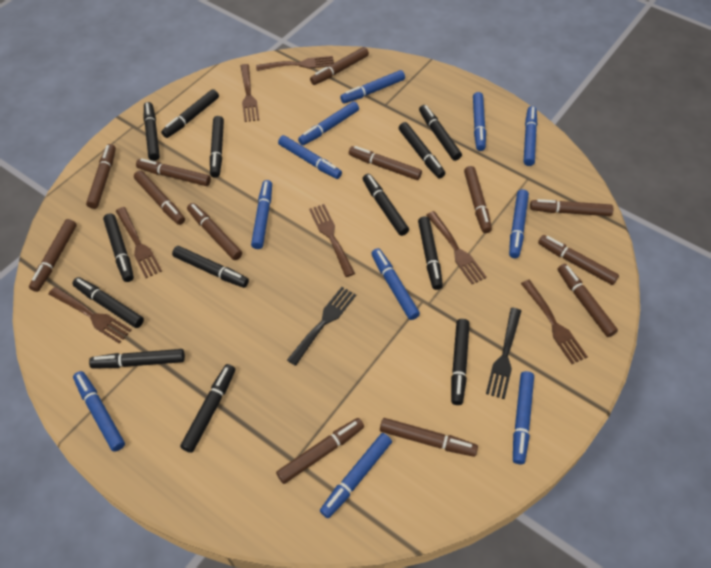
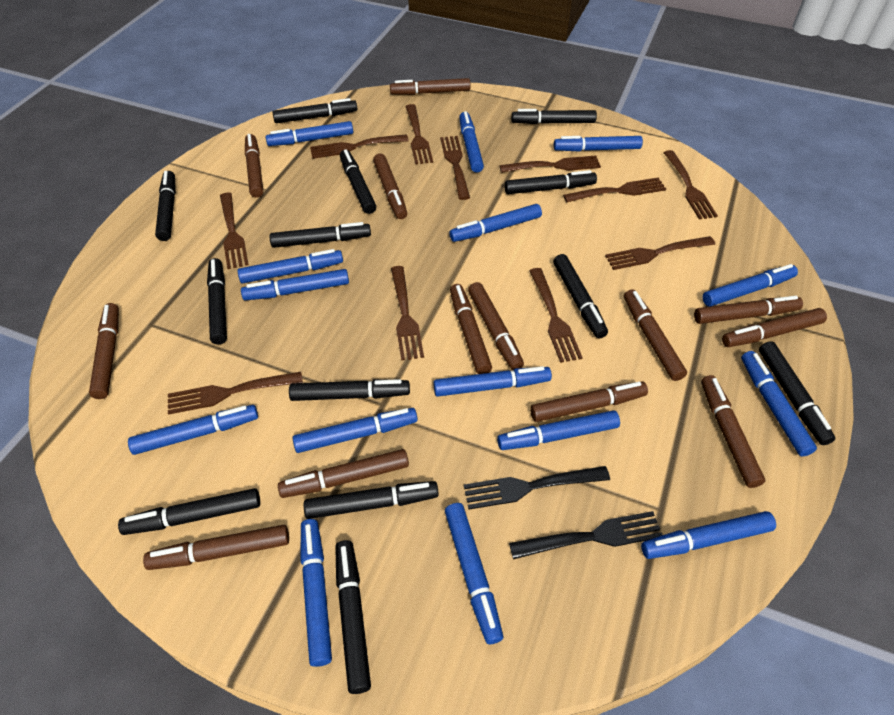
blue marker: [73,371,125,452] [251,180,272,249] [278,135,342,179] [298,102,359,145] [320,433,392,518] [340,70,405,104] [371,248,420,320] [473,92,486,151] [509,189,529,258] [513,371,534,464] [524,106,537,166] = 11 -> [128,405,258,455] [237,249,343,284] [241,269,349,300] [266,121,353,146] [293,408,418,453] [301,519,332,667] [433,366,552,397] [445,503,503,644] [449,204,542,242] [459,111,484,173] [497,410,620,450] [554,136,643,152] [641,511,776,559] [702,264,798,307] [741,351,817,457] = 15
brown fork: [48,287,132,344] [116,207,162,278] [241,64,259,122] [256,56,334,71] [309,204,355,277] [426,211,487,284] [521,280,588,364] = 7 -> [168,372,303,415] [220,192,248,269] [310,134,409,159] [391,266,424,361] [405,104,433,164] [440,136,470,200] [499,156,601,173] [529,268,583,363] [563,177,666,202] [605,236,715,270] [663,150,718,220] = 11

